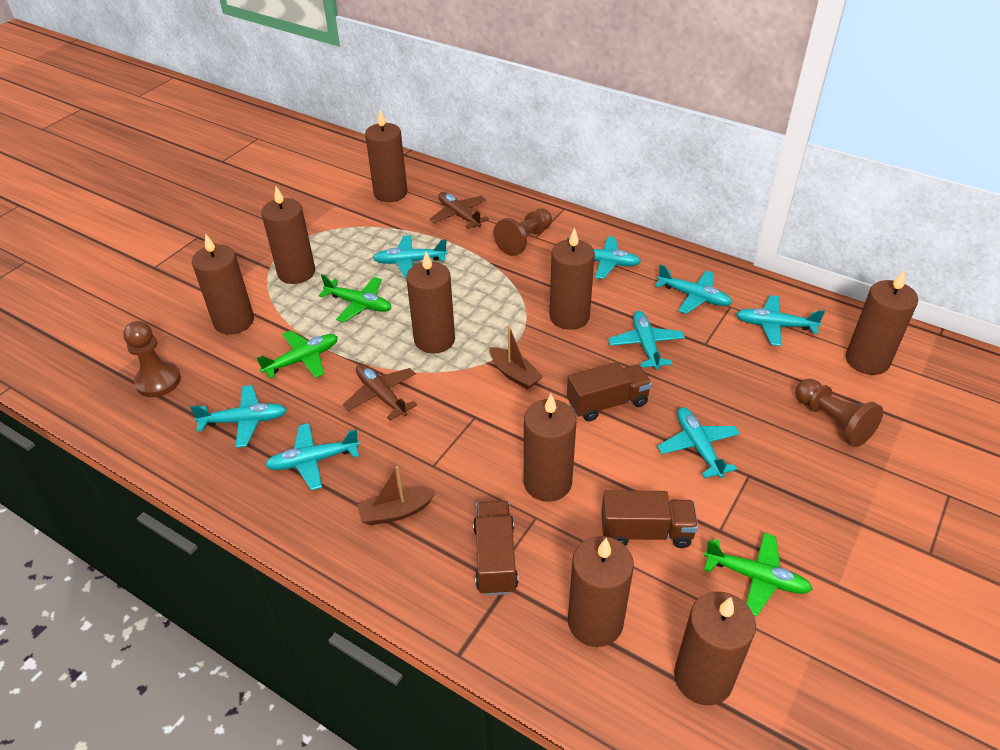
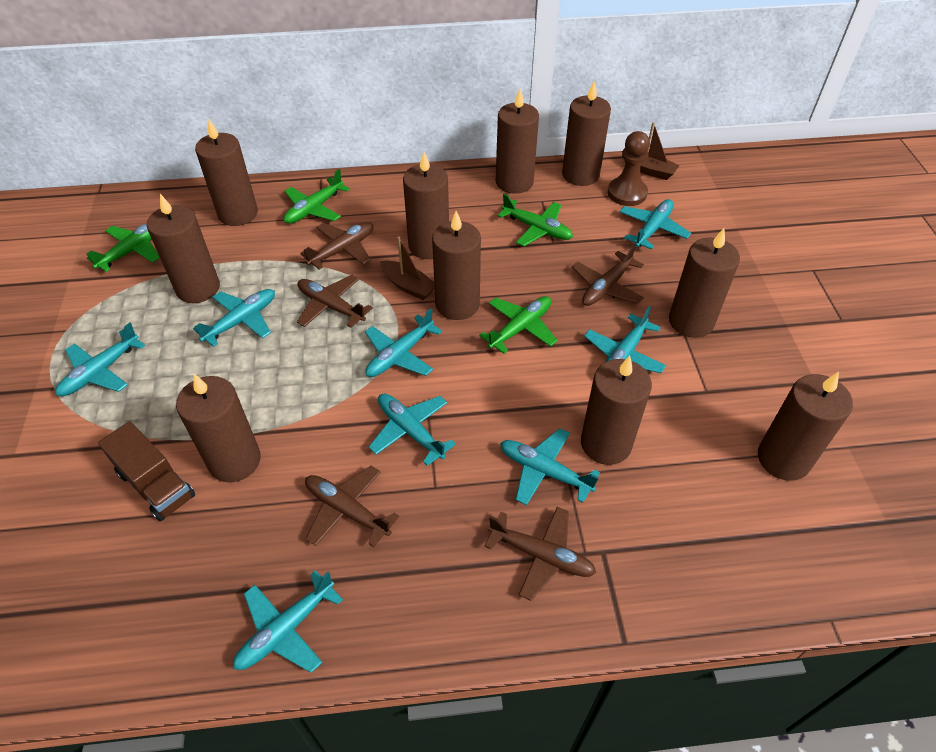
brown candle: [192,234,254,334] [261,186,315,284] [365,110,408,202] [406,252,455,354] [524,394,577,501] [550,227,595,330] [568,536,634,647] [674,592,756,705] [846,269,918,375] = 9 -> [147,194,220,303] [176,374,261,483] [195,120,258,226] [403,152,449,259] [432,211,481,320] [496,89,539,194] [562,81,611,186] [581,356,652,465] [669,228,740,338] [758,372,853,481] = 10
brown pawn: [123,321,181,397] [494,208,552,256] [795,379,883,447] = 3 -> [608,131,650,206] = 1
brown plane: [343,364,417,421] [430,192,489,229] = 2 -> [297,275,373,328] [300,222,373,269] [305,466,399,547] [484,507,596,601] [572,243,644,306] = 5
brown truck: [473,501,518,596] [567,362,652,422] [601,490,698,548] = 3 -> [98,421,195,521] = 1
green plane: [257,330,338,379] [318,274,391,322] [704,533,813,617] = 3 -> [86,224,160,272] [284,169,350,224] [479,296,558,354] [498,194,573,246] = 4

